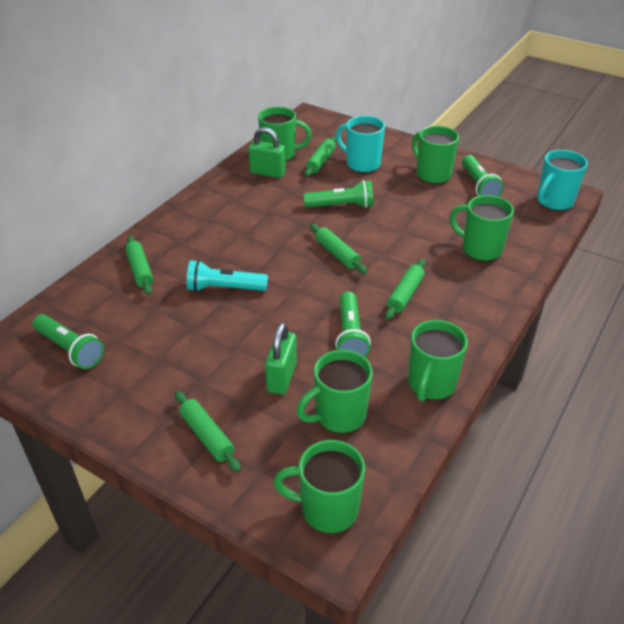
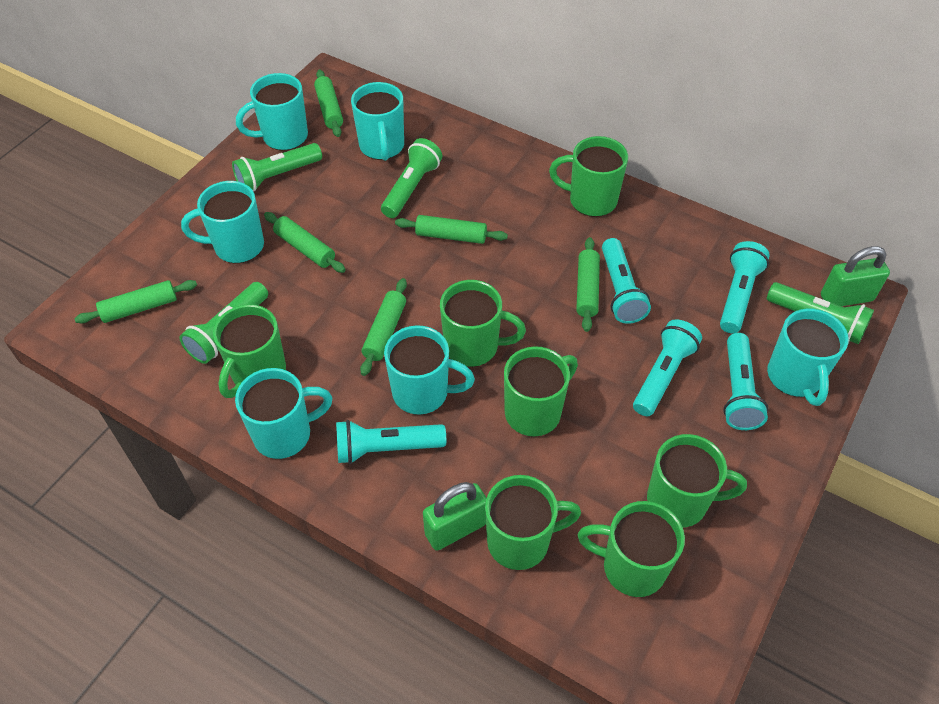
green mug: [258,107,312,162] [273,440,365,533] [296,350,373,433] [408,320,468,402] [412,126,459,184] [450,195,514,261] = 6 -> [213,304,286,398] [440,280,526,367] [485,475,581,570] [504,346,578,436] [549,136,628,217] [578,501,685,597] [647,434,747,528] = 7
green rolling pin: [125,236,153,295] [175,391,241,472] [305,136,336,177] [310,224,367,274] [385,259,426,320] = 5 -> [74,280,197,324] [264,212,346,273] [314,70,343,137] [360,278,407,376] [395,215,508,244] [576,237,600,332] = 6
turquoise flashlight: [187,260,268,292] = 1 -> [336,420,446,464] [602,238,651,324] [633,319,702,416] [720,241,770,333] [723,333,768,430] = 5
turquoise mug: [336,116,385,173] [537,150,588,211] = 2 -> [181,181,264,263] [235,368,332,459] [236,73,308,151] [351,82,404,161] [384,325,475,415] [767,308,849,406] = 6

